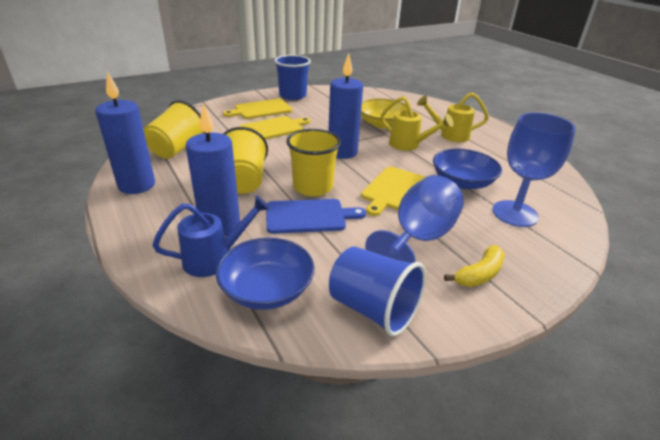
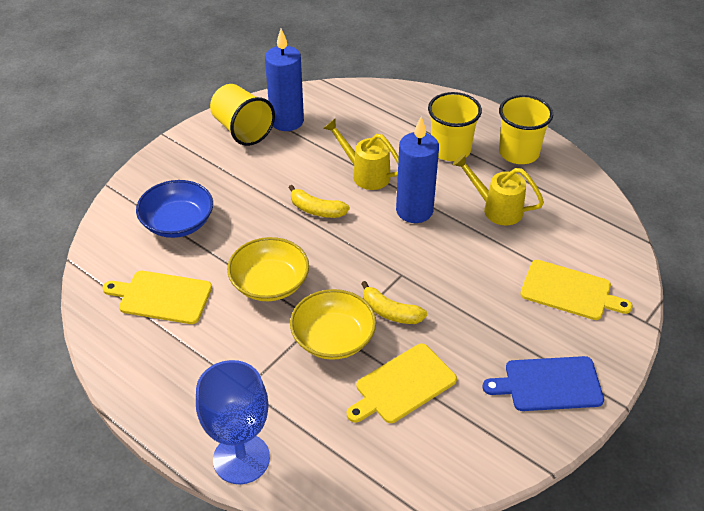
blue bowl: [216,237,315,310] [433,149,502,189] = 2 -> [136,180,213,238] = 1
blue candle: [95,71,155,194] [186,103,240,236] [328,53,363,159] = 3 -> [265,29,304,131] [396,116,439,223] = 2
blue cup: [274,55,311,100] [329,246,426,337] = 2 -> none = 0
blue goblet: [365,175,464,263] [492,113,576,227] = 2 -> [196,360,270,484] = 1
blue watering can: [153,195,270,277] = 1 -> none = 0
yellow banana: [444,245,505,287] = 1 -> [288,185,350,218] [361,281,427,324] = 2
yellow bowl: [361,98,408,129] = 1 -> [227,237,309,301] [290,289,376,360] = 2

